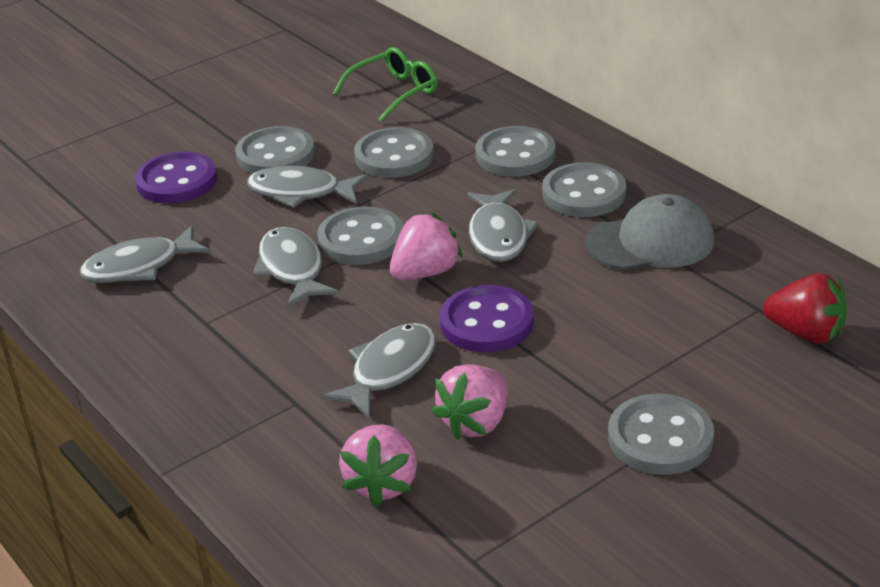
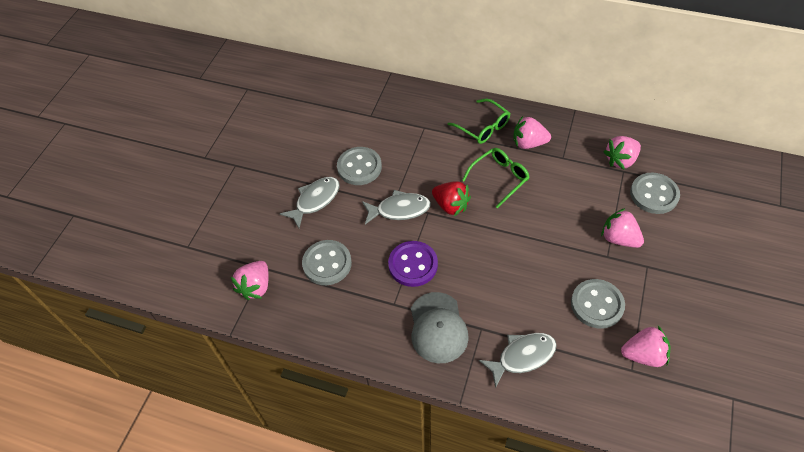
green glasses: [333,47,438,122] = 1 -> [448,99,510,144] [462,148,530,209] = 2
grey button: [235,126,315,174] [317,207,403,265] [354,127,434,178] [475,126,555,177] [542,162,626,217] [608,394,714,475] = 6 -> [302,240,352,285] [337,147,382,185] [571,279,625,328] [630,173,680,214] = 4
grey fish: [80,225,211,283] [247,165,368,208] [252,227,339,308] [321,323,436,419] [467,189,539,262] = 5 -> [280,177,340,228] [362,190,431,225] [479,333,557,388] = 3
pink strawberry: [339,424,417,506] [390,212,463,280] [432,364,508,440] = 3 -> [231,261,269,300] [513,116,551,149] [601,208,644,248] [603,136,641,170] [621,326,670,367] = 5
purple button: [135,152,217,203] [440,285,534,352] = 2 -> [388,241,438,287] = 1

